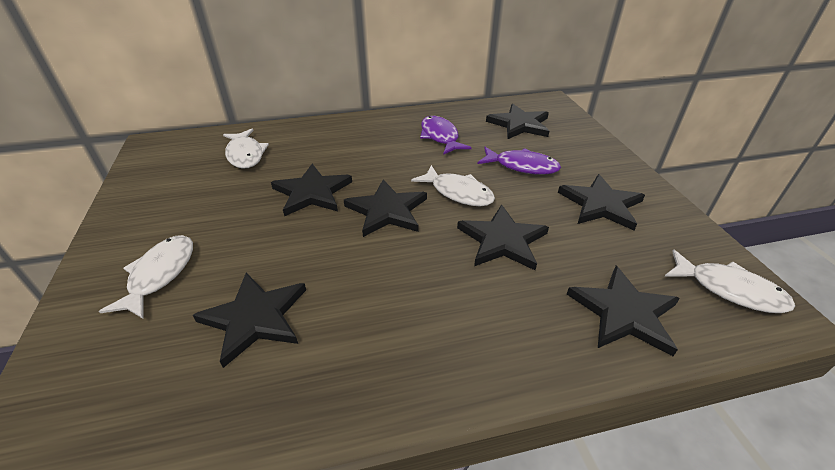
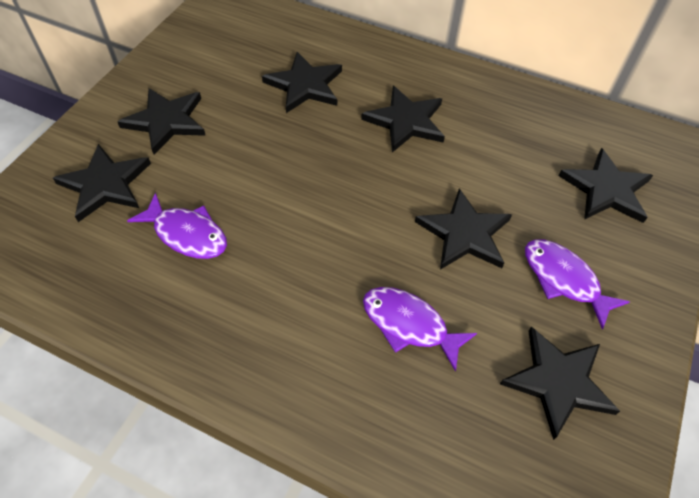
purple fish: [420,116,472,155] [477,147,561,175] = 2 -> [127,193,227,259] [363,287,477,372] [525,239,630,330] = 3
white fish: [99,235,193,319] [223,129,269,169] [411,165,495,206] [664,249,795,313] = 4 -> none = 0

